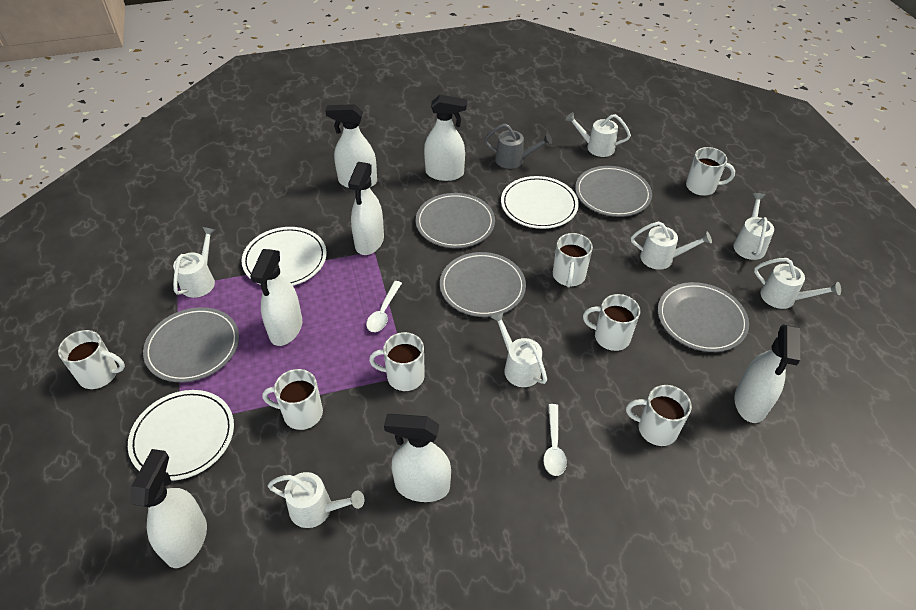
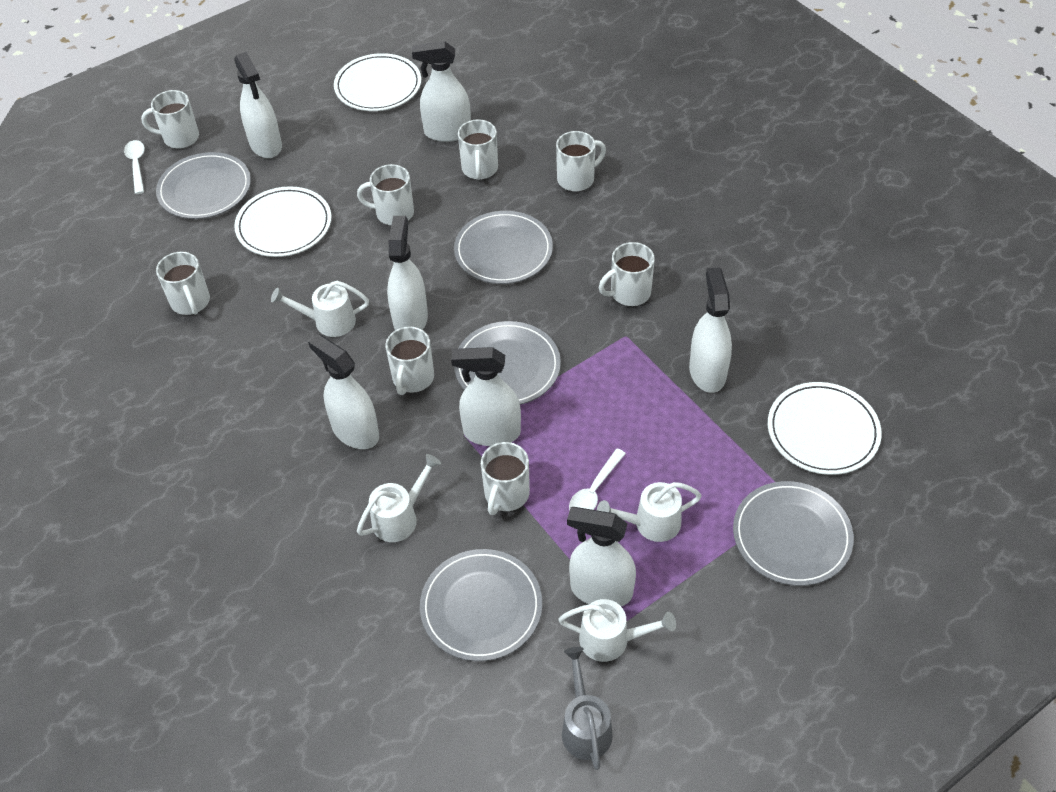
white mug: [58,330,125,389] [262,369,323,430] [369,332,425,391] [553,233,593,288] [583,294,640,351] [626,385,692,446] [686,147,735,196] = 7 -> [141,90,199,148] [156,252,210,315] [357,164,414,225] [385,327,434,395] [458,119,498,180] [481,442,530,515] [556,131,606,191] [599,242,655,306] = 8
white watering can: [173,227,215,298] [268,472,364,528] [491,311,547,387] [565,112,631,157] [631,221,712,270] [733,193,774,260] [754,258,841,309] = 7 -> [271,281,369,337] [357,454,441,542] [558,599,676,662] [597,482,702,542] = 4

